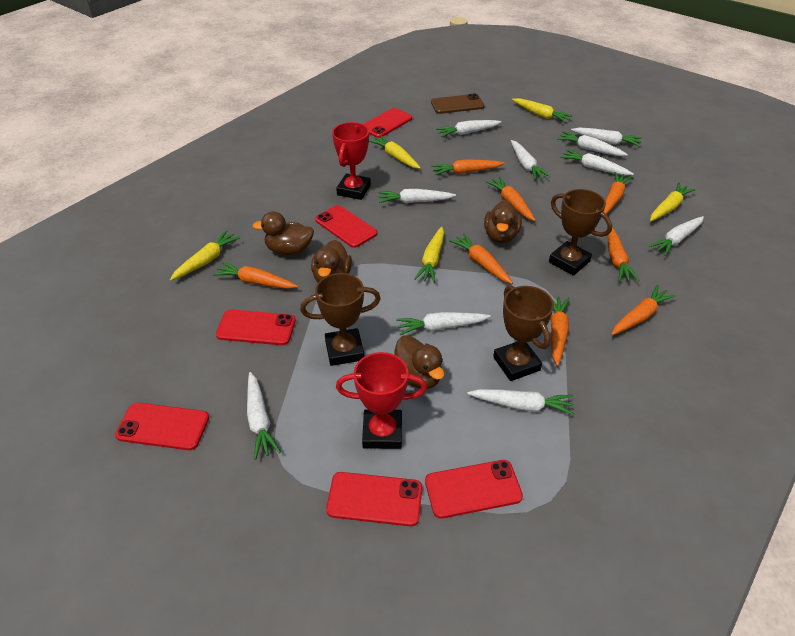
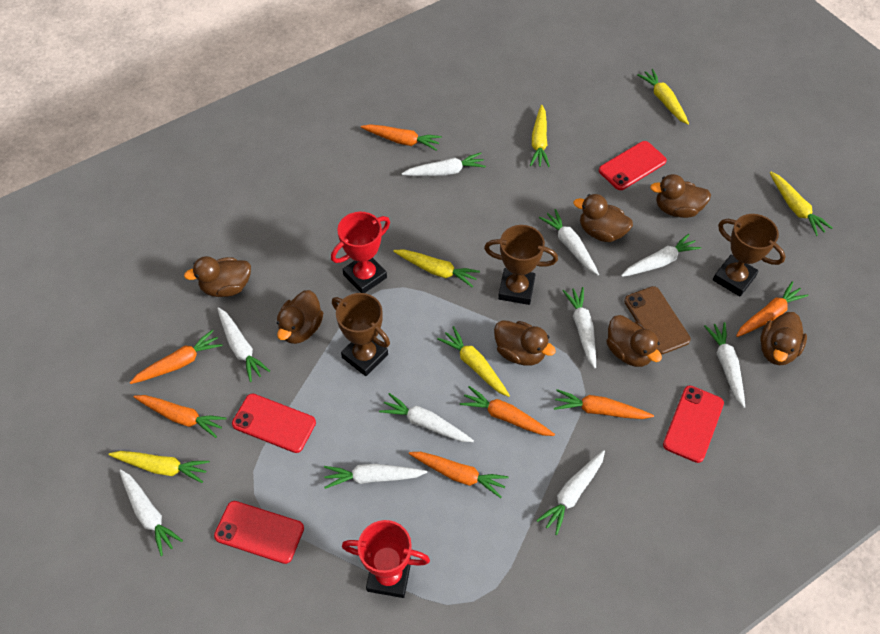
brown duck: [253,211,314,255] [311,240,352,282] [394,335,444,389] [484,200,522,243] = 4 -> [184,256,251,297] [277,290,323,344] [494,320,556,366] [574,194,633,242] [606,315,662,367] [650,174,711,218] [760,312,807,365] = 7
orange carrot: [213,262,298,289] [431,159,505,175] [449,233,513,284] [485,177,536,221] [550,296,570,366] [604,172,632,214] [608,228,640,282] [611,285,676,335] = 8 -> [129,330,223,384] [134,395,227,438] [361,124,442,151] [409,452,509,498] [460,386,555,436] [554,389,654,419] [736,281,809,337] = 7
red phone: [115,402,209,450] [216,309,296,345] [315,205,378,248] [326,472,422,526] [363,108,412,138] [425,460,523,519] = 6 -> [214,501,304,564] [232,394,316,453] [599,141,667,190] [663,386,724,463] = 4
yellow carrot: [170,230,240,281] [369,135,421,169] [415,227,444,283] [512,98,573,123] [650,183,696,221] = 5 -> [109,451,210,483] [393,249,480,288] [437,326,510,397] [530,105,550,167] [637,69,689,125] [770,172,832,236] = 6

